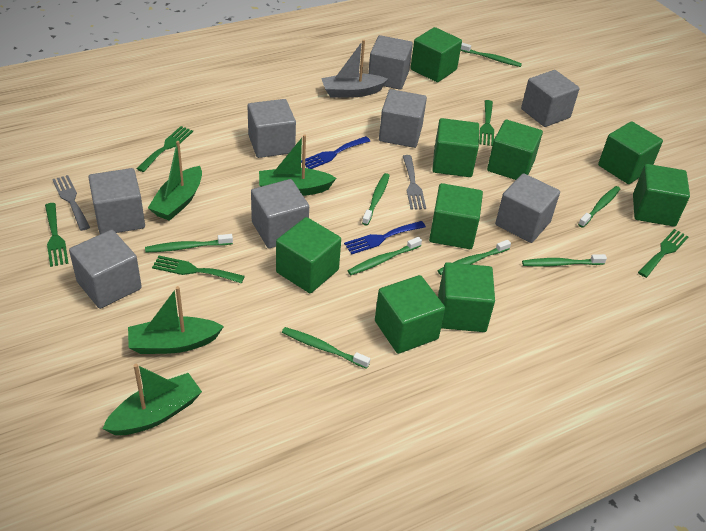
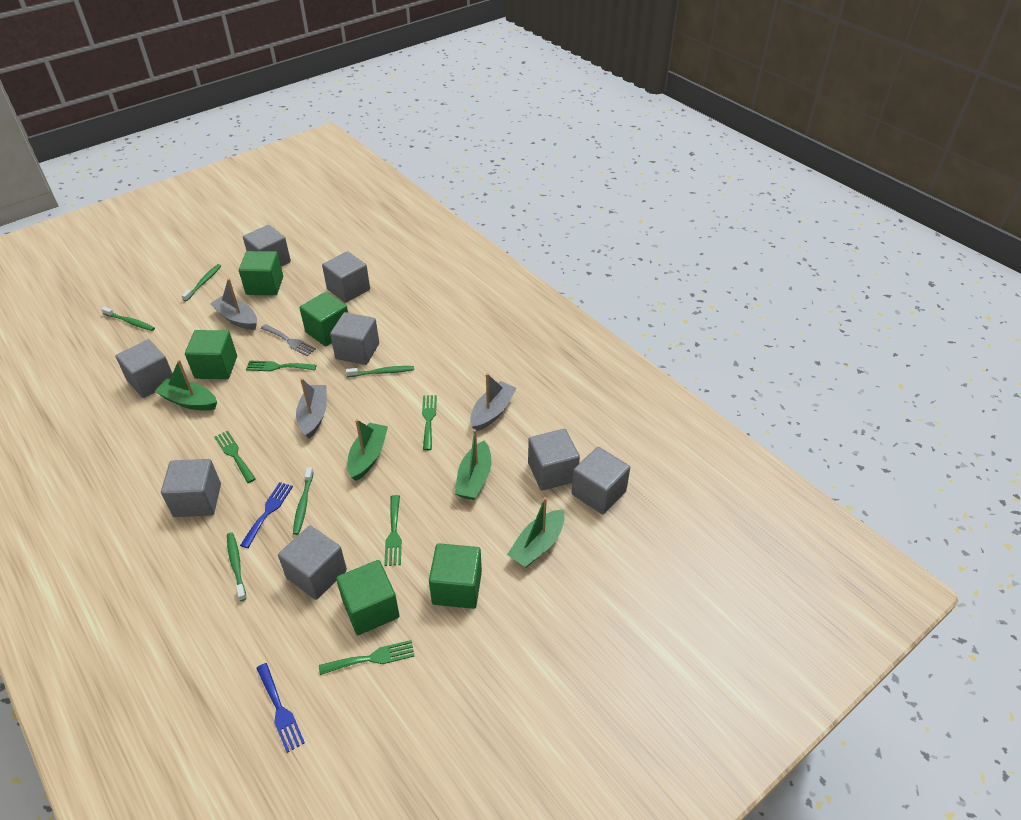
green cube: [276,217,341,293] [375,275,445,354] [411,27,462,82] [429,183,483,249] [432,118,479,177] [438,262,495,332] [487,120,543,180] [598,121,663,184] [633,164,690,227] = 9 -> [185,330,237,379] [239,251,283,295] [300,292,348,346] [336,560,399,635] [429,543,482,609] = 5
green toothbrush: [145,234,233,252] [282,327,370,369] [348,237,422,275] [362,173,390,226] [438,240,511,275] [460,43,522,67] [522,254,607,267] [578,186,620,228] = 8 -> [101,307,155,331] [182,264,221,302] [227,532,246,601] [293,467,314,535] [346,366,414,377] = 5
grey boat: [321,40,388,98] = 1 -> [210,278,257,330] [296,378,327,439] [470,373,517,431] = 3
grey fork: [52,175,90,231] [403,155,426,210] = 2 -> [261,324,316,356] = 1

